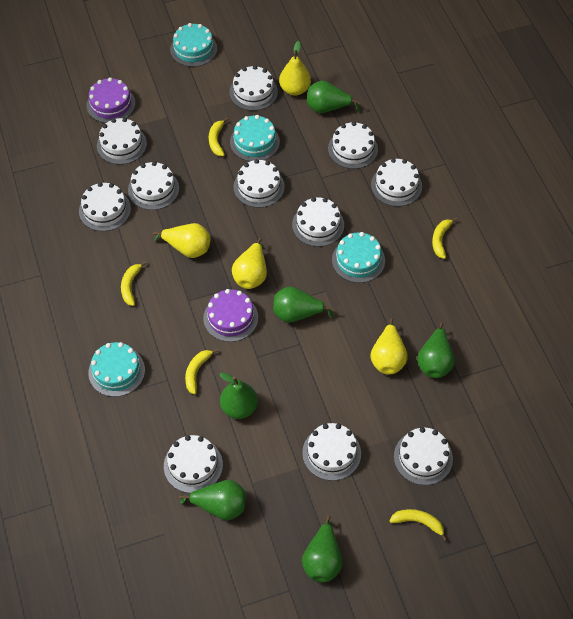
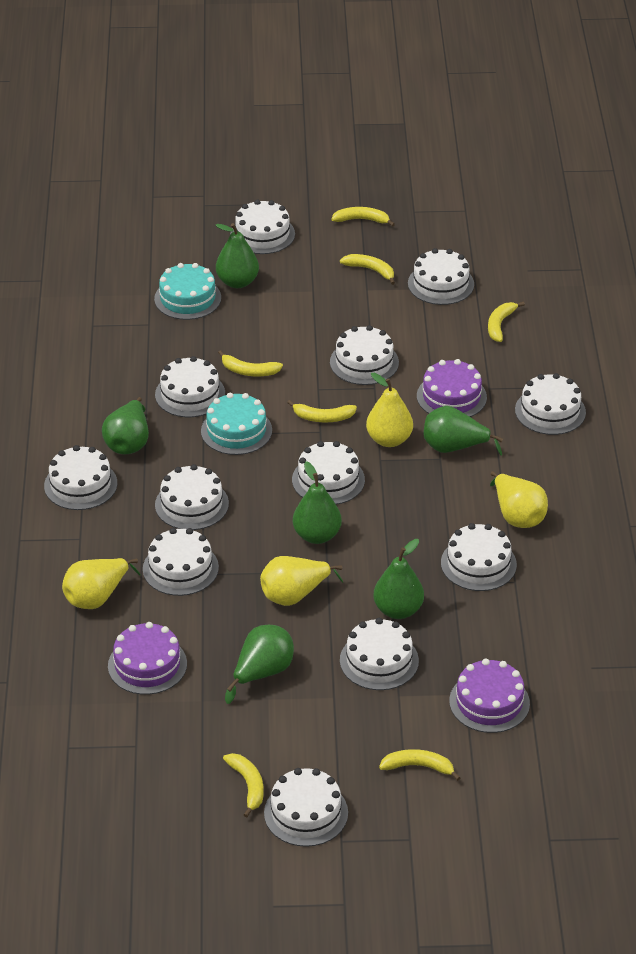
purple cake: [87,77,135,123] [203,289,258,342] = 2 -> [108,622,187,695] [417,359,487,417] [449,659,530,733] = 3
turquoise cake: [88,342,145,397] [170,23,217,67] [230,115,280,161] [332,232,385,283] = 4 -> [154,263,221,320] [201,393,272,455] = 2
white cake: [79,182,131,231] [97,118,147,165] [128,161,179,210] [164,435,223,493] [229,65,278,111] [233,159,285,208] [292,197,344,247] [302,423,361,481] [328,122,378,169] [371,158,422,206] [394,427,453,485] = 11 -> [44,445,117,510] [143,528,219,596] [155,356,225,417] [155,464,229,530] [230,200,295,254] [264,768,348,847] [292,441,365,505] [330,325,399,385] [340,618,419,690] [408,248,474,305] [441,523,517,591] [515,373,586,435] = 12
yellow banana: [121,261,147,306] [185,349,218,395] [209,117,228,156] [389,509,448,541] [432,217,458,259] = 5 -> [218,350,283,376] [223,753,264,818] [287,400,357,423] [331,207,395,227] [340,254,395,285] [379,749,461,781] [488,301,525,342] = 7

